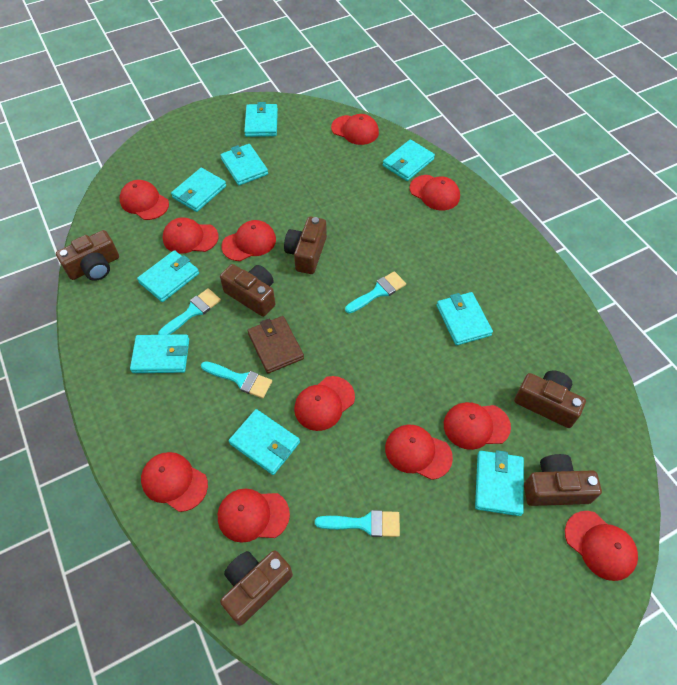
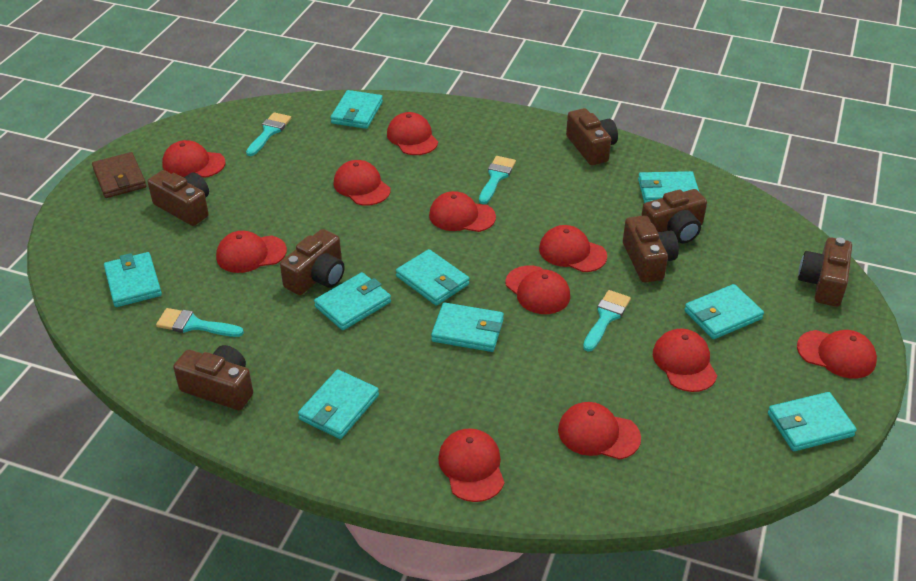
brown camera: [56,230,119,281] [220,264,275,317] [220,550,293,625] [284,217,327,274] [514,370,586,428] [524,454,602,506] = 6 -> [148,170,209,226] [173,345,253,410] [280,229,345,295] [566,108,618,165] [623,215,679,282] [641,189,707,243] [798,237,852,307] = 7

